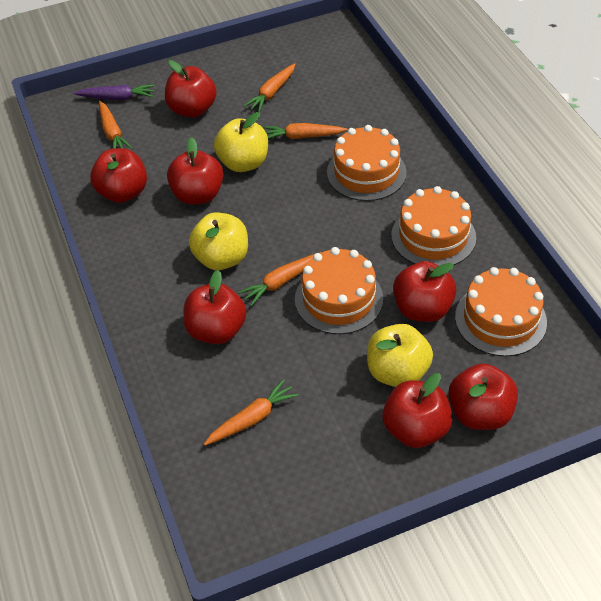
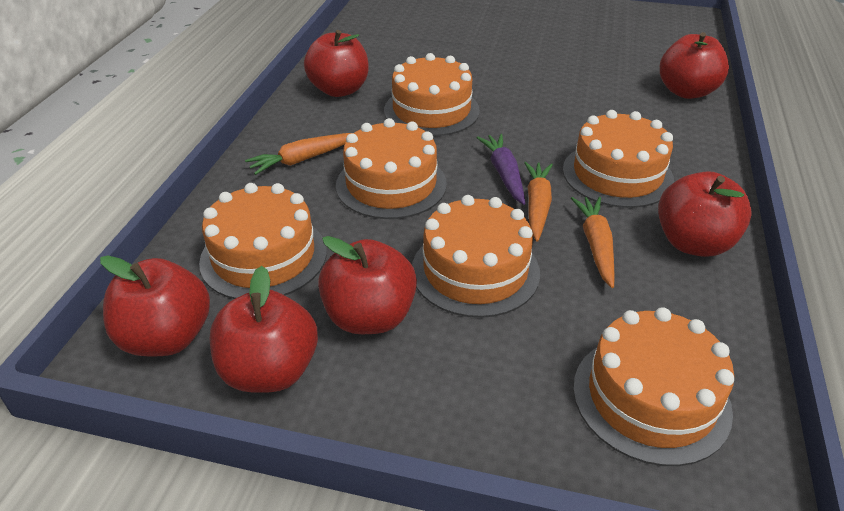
orange cake: [295,247,383,334] [327,125,407,201] [391,186,476,266] [455,267,547,357] = 4 -> [199,183,327,299] [336,118,447,219] [384,53,480,136] [412,195,540,318] [563,110,674,208] [573,307,734,466] = 6
orange carrot: [99,101,133,149] [204,379,299,445] [238,252,322,306] [244,63,296,112] [262,123,347,139] = 5 -> [245,133,351,175] [524,162,553,242] [571,197,615,288] = 3
red apple: [90,148,147,203] [165,60,217,118] [167,137,224,205] [183,270,247,344] [383,373,452,448] [393,261,457,322] [448,363,518,430] = 7 -> [100,255,210,357] [210,266,318,393] [304,30,369,97] [318,236,417,334] [658,171,752,257] [660,32,729,99] = 6
yellow apple: [189,212,248,270] [214,112,268,172] [367,324,433,387] = 3 -> none = 0

